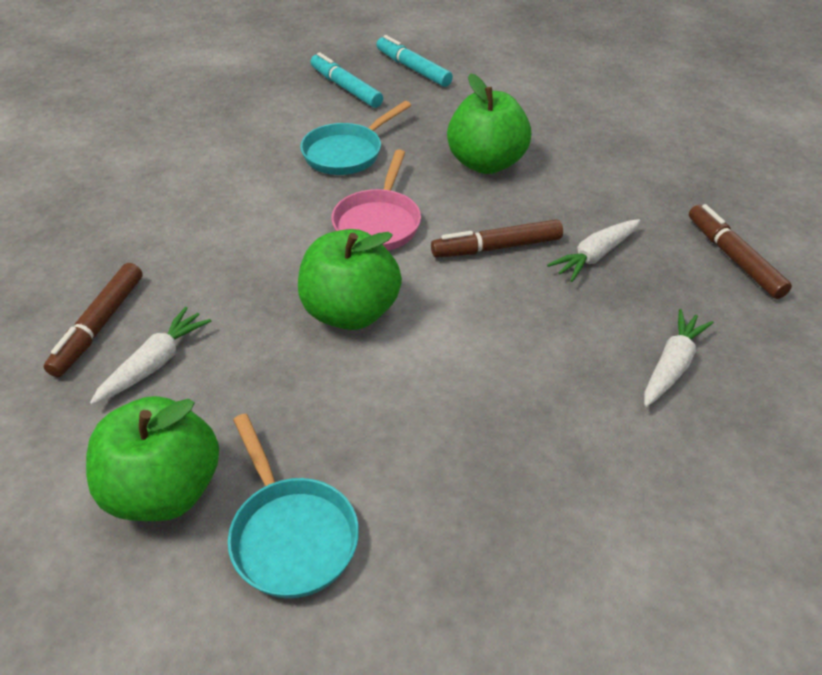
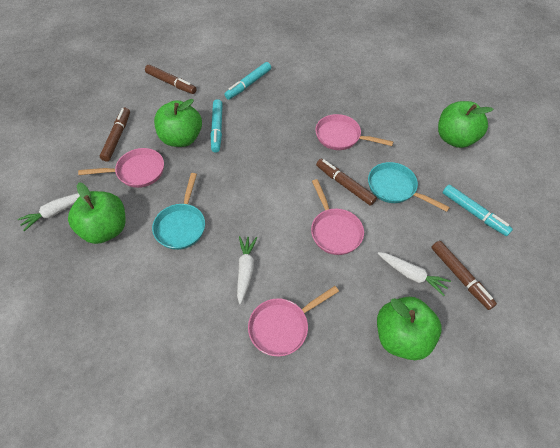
brown marker: [44,263,143,377] [431,219,563,258] [689,204,792,299] = 3 -> [100,108,130,162] [145,65,197,94] [316,159,377,206] [431,241,497,310] = 4
green apple: [86,396,219,521] [298,229,402,330] [447,73,531,174] = 3 -> [68,182,126,244] [154,99,202,147] [377,297,442,360] [438,101,494,148] = 4
pink pan: [331,149,421,251] = 1 -> [78,148,164,188] [248,286,339,356] [311,179,364,255] [315,114,393,150] = 4
turquoise marker: [310,52,383,108] [376,35,453,87] = 2 -> [211,99,223,153] [224,62,271,100] [442,185,513,236] = 3

